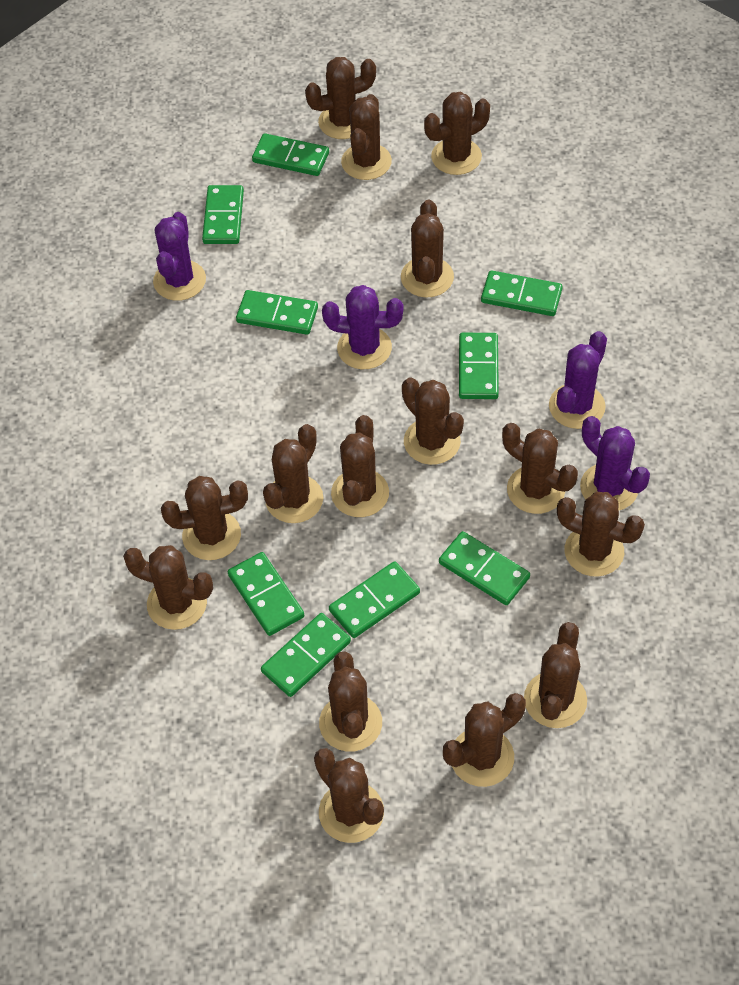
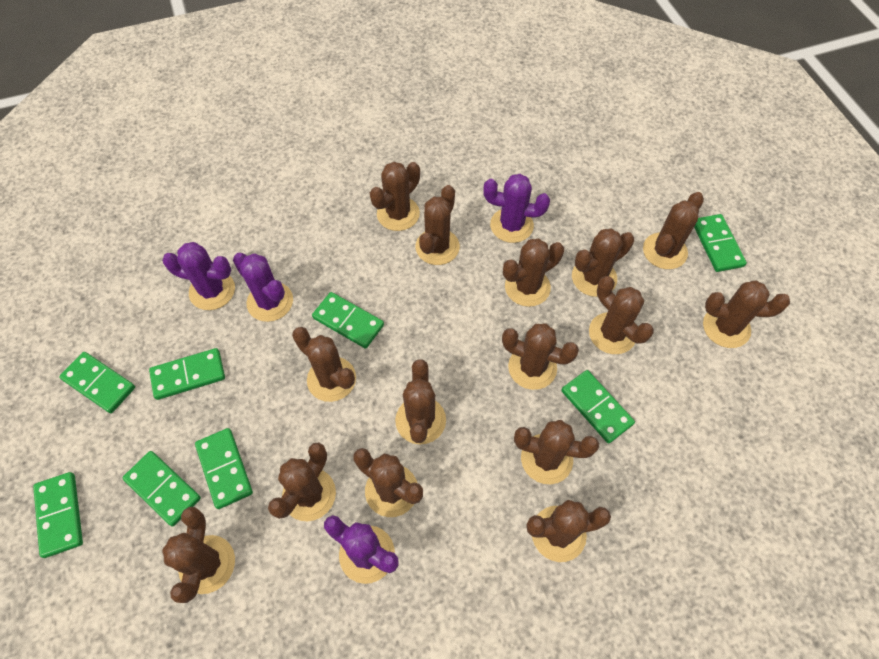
green domino: [202,185,244,244] [228,552,304,636] [236,290,318,335] [252,133,329,176] [261,613,351,697] [329,561,420,638] [439,531,530,605] [459,333,499,399] [481,270,563,316] = 9 -> [33,472,83,558] [59,352,135,413] [122,451,201,526] [149,348,225,400] [195,428,253,509] [312,292,384,349] [561,370,635,443] [694,214,747,272] = 8

